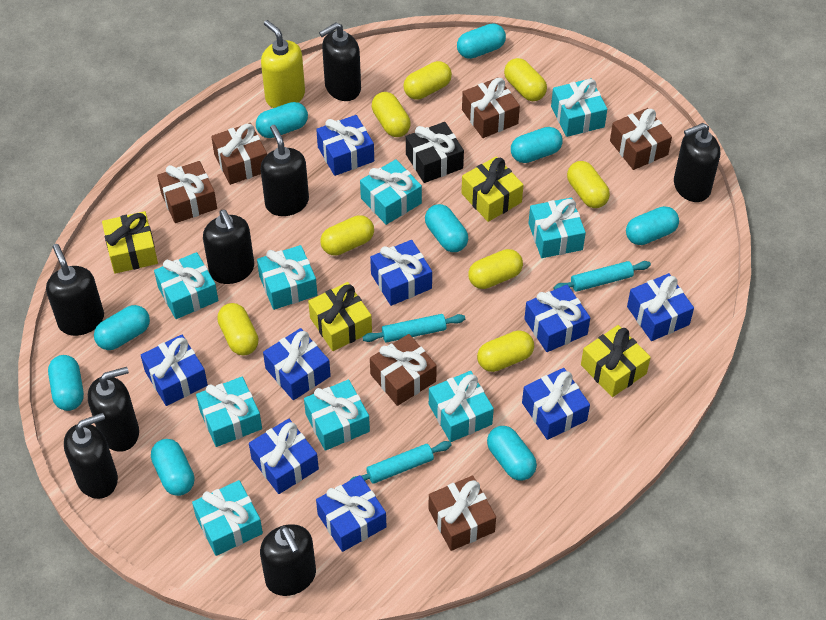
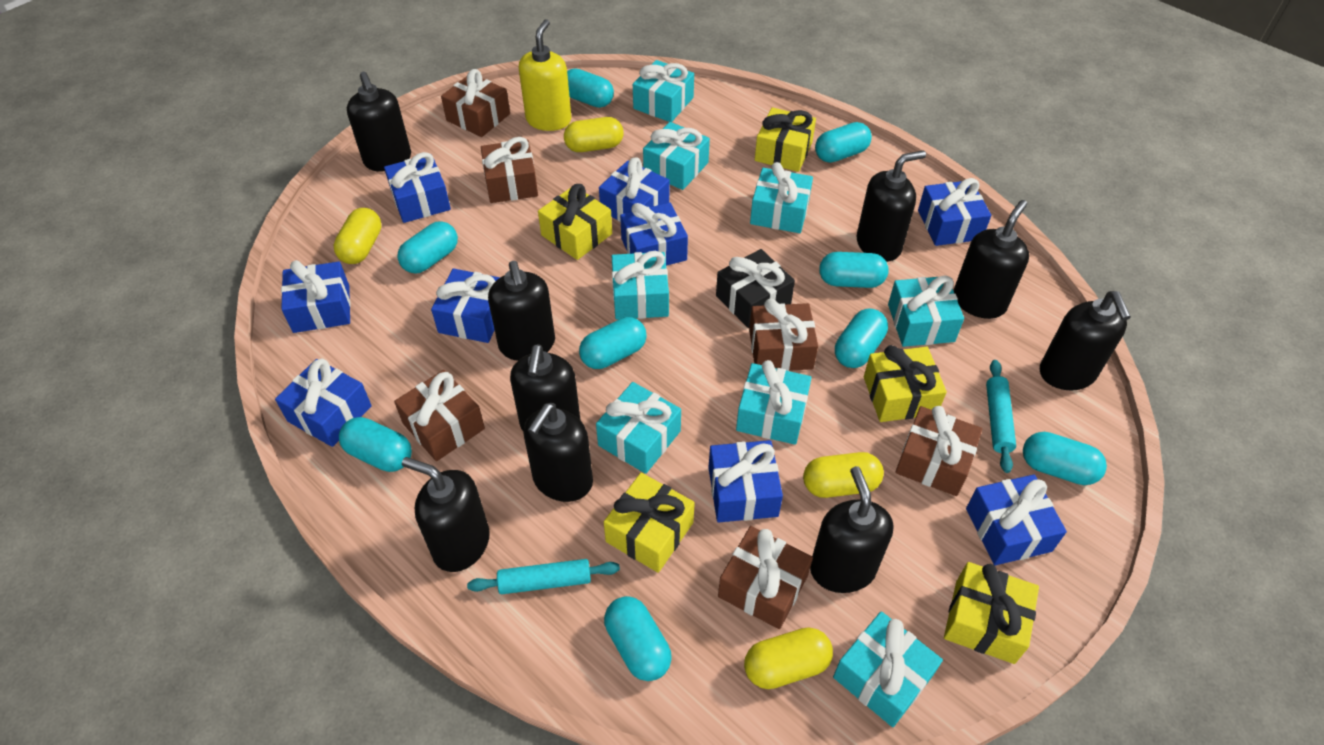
black soap dispenser: [46,244,104,336] [64,413,118,499] [88,367,139,452] [203,210,254,284] [260,125,309,216] [260,524,316,596] [319,23,361,101] [674,123,720,202] = 8 -> [347,72,411,171] [402,457,490,572] [488,261,555,361] [510,344,580,431] [523,403,593,502] [810,466,893,593] [856,150,926,262] [953,200,1029,319] [1040,291,1131,391] = 9
turquoise gift: [154,252,218,319] [192,480,263,556] [196,377,262,447] [257,245,317,310] [304,379,370,451] [360,159,422,225] [429,371,494,442] [528,197,586,258] [551,79,607,137] = 9 -> [596,382,681,474] [612,251,669,320] [633,60,694,122] [643,122,710,190] [736,360,812,445] [750,162,813,233] [833,611,943,727] [888,275,964,347] = 8
turquoise rolling pin: [349,441,451,484] [362,314,465,343] [553,261,651,292] = 3 -> [467,559,620,594] [986,360,1016,473] = 2
yellow capsule: [217,303,259,356] [321,215,374,256] [372,92,411,137] [403,61,452,100] [468,249,523,289] [477,330,534,372] [504,58,547,101] [567,161,610,208] = 8 -> [334,208,382,264] [564,117,624,152] [744,627,833,689] [803,452,884,498] = 4
yellow gift: [102,211,158,274] [308,282,372,351] [461,157,523,222] [581,325,651,397] = 4 -> [538,184,612,260] [604,473,695,573] [755,107,816,172] [864,345,947,422] [944,562,1039,664] = 5

